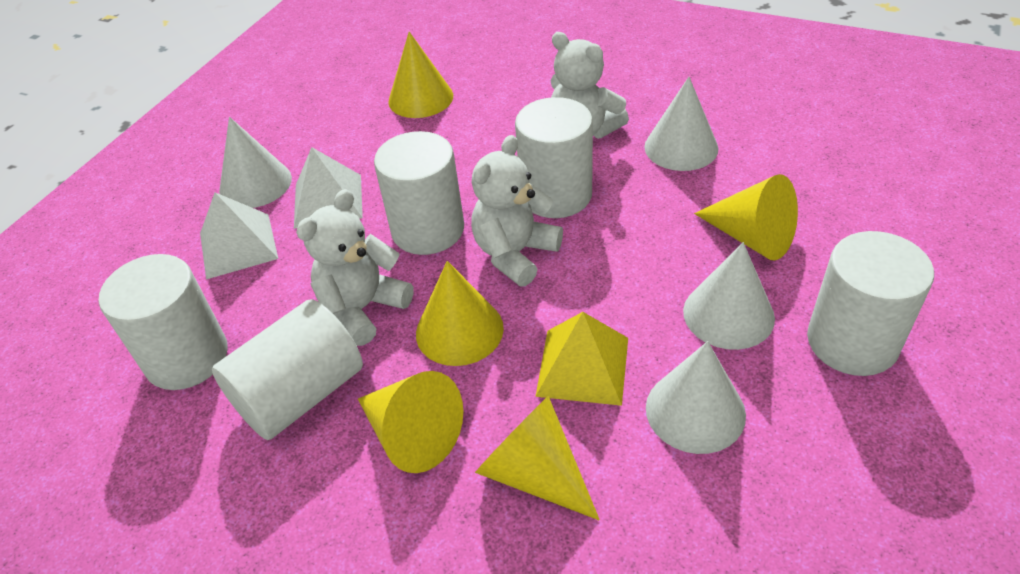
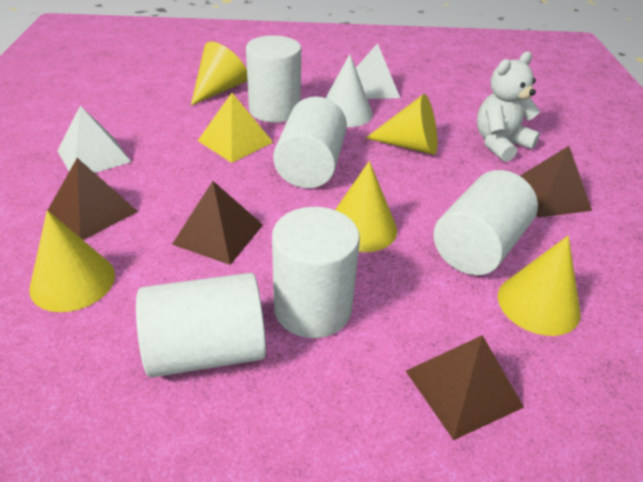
brown pyramid: none = 0 -> [48,158,138,240] [172,181,263,265] [406,335,524,440] [520,146,592,217] = 4
white cone: [219,117,292,208] [644,77,719,171] [646,341,746,454] [683,242,775,350] = 4 -> [326,54,373,127] = 1
white teddy bear: [296,189,414,346] [471,135,563,286] [551,32,629,139] = 3 -> [477,51,540,162] = 1

